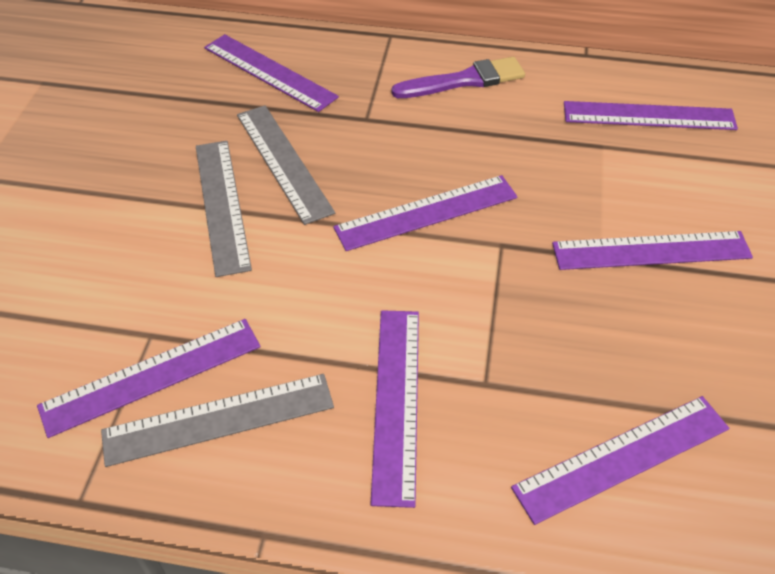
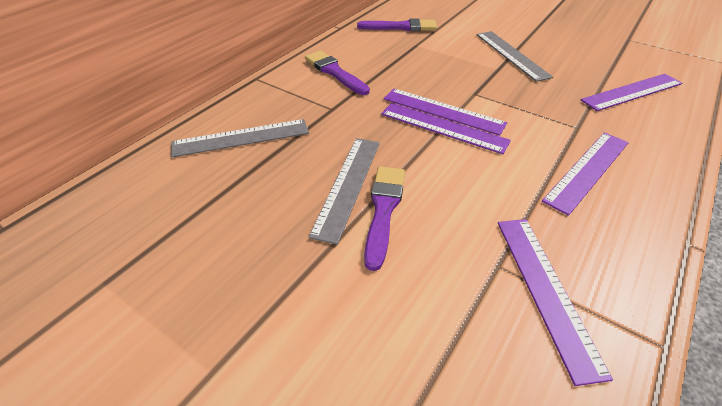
purple brush: [391,57,525,98] = 1 -> [305,51,370,95] [357,18,437,31] [364,167,405,271] = 3
purple ruler: [37,319,261,438] [204,34,339,112] [333,175,517,251] [370,310,419,508] [511,396,729,525] [552,231,753,270] [564,101,738,130] = 7 -> [381,103,511,154] [384,88,507,136] [498,219,613,386] [542,132,629,216] [581,74,682,111] = 5

